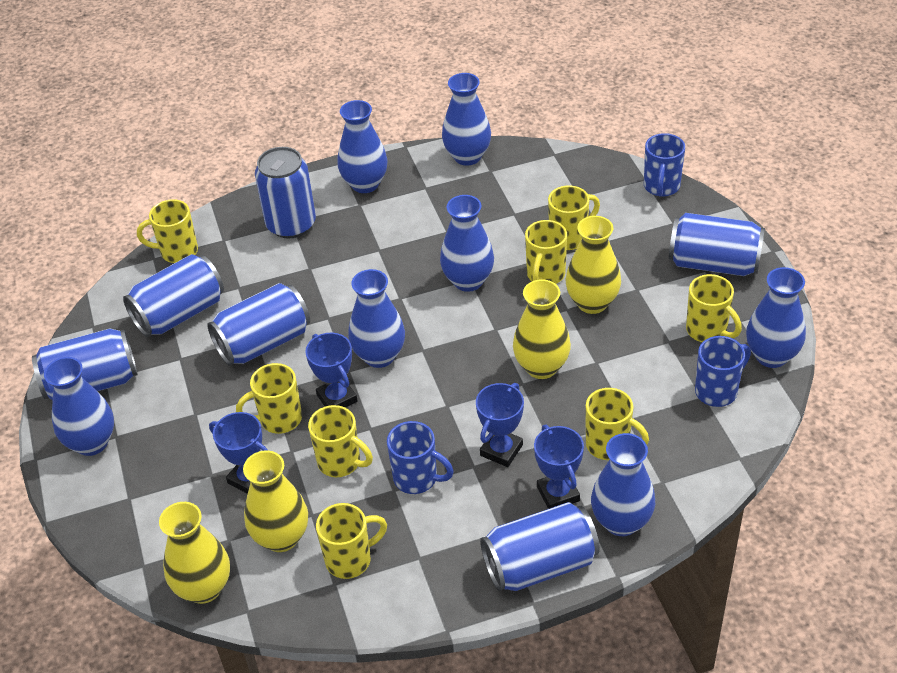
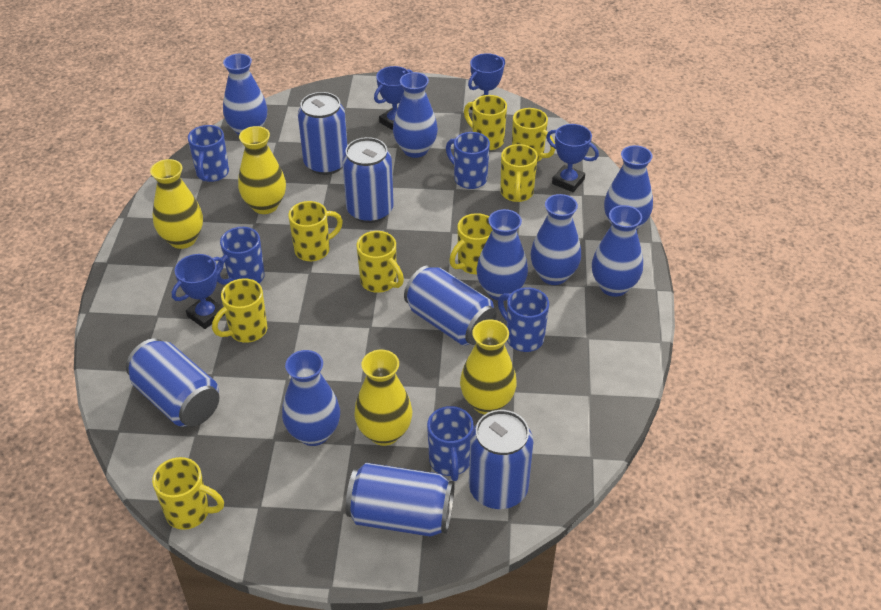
blue mug: [387,421,454,494] [644,133,685,197] [695,336,751,407] = 3 -> [188,125,229,182] [217,227,265,285] [427,406,474,481] [446,132,490,189] [498,287,549,352] = 5

